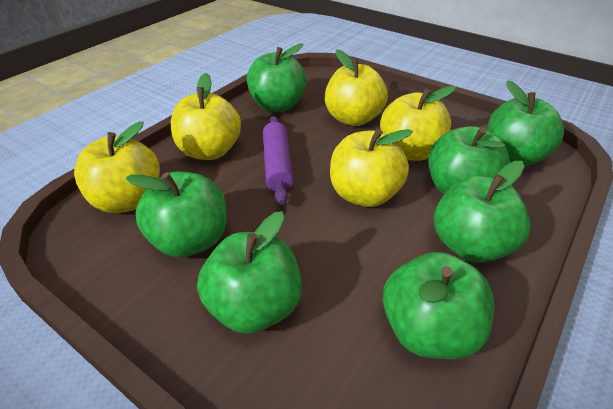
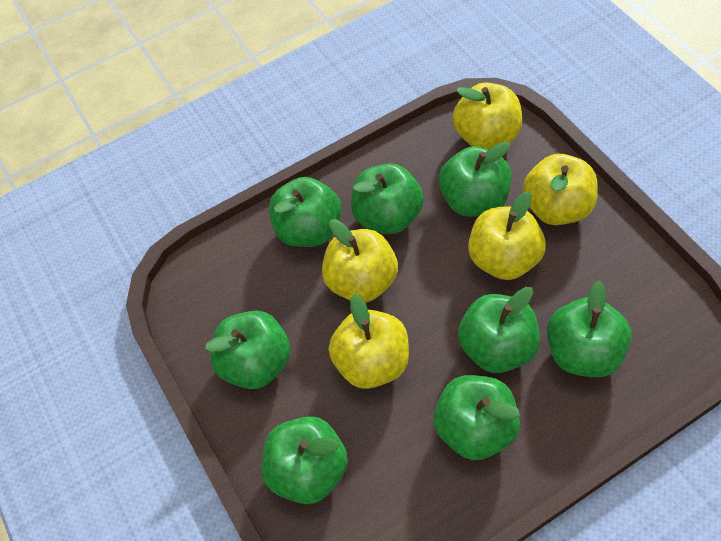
green apple: [126,171,226,257] [197,211,302,334] [247,43,307,112] [383,252,494,359] [428,126,510,195] [434,161,530,263] [487,80,564,166] = 7 -> [205,311,291,389] [262,416,348,504] [269,177,342,247] [351,163,424,234] [433,375,520,460] [439,142,512,217] [458,287,540,373] [547,280,632,377] = 8
purple rolling pin: [263,116,294,205] = 1 -> none = 0

